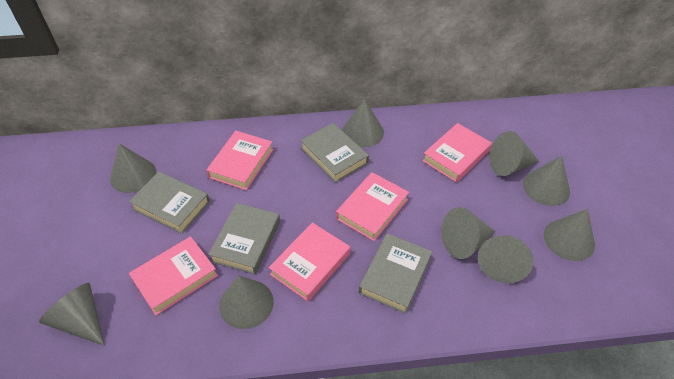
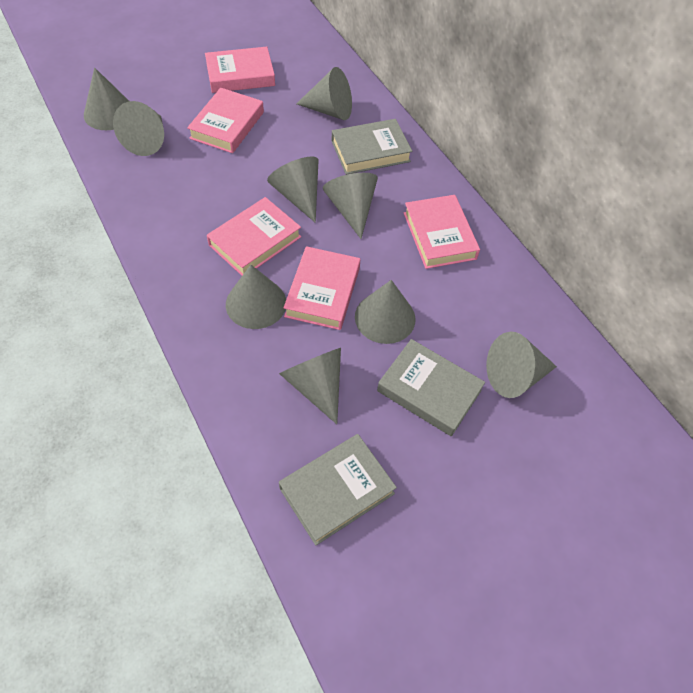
grey book: [129,172,210,234] [208,203,280,274] [300,123,369,183] [359,233,432,314] = 4 -> [279,434,397,546] [332,119,412,175] [377,339,485,436] = 3

